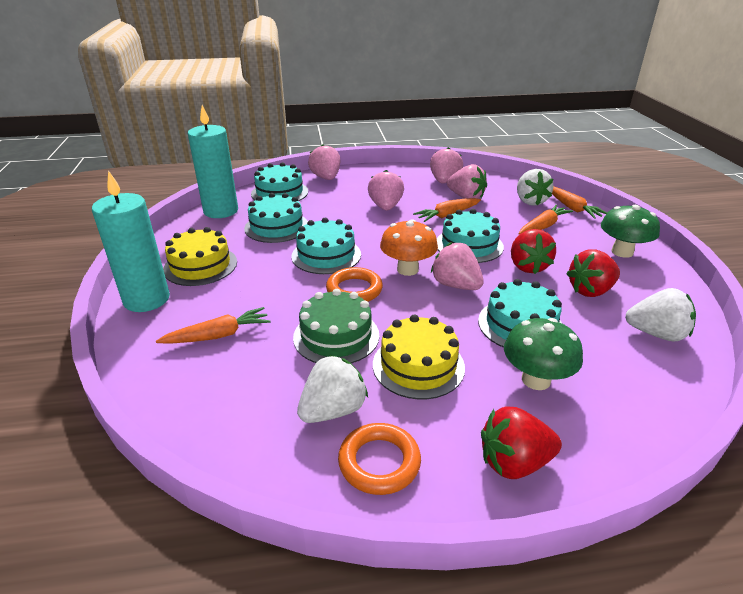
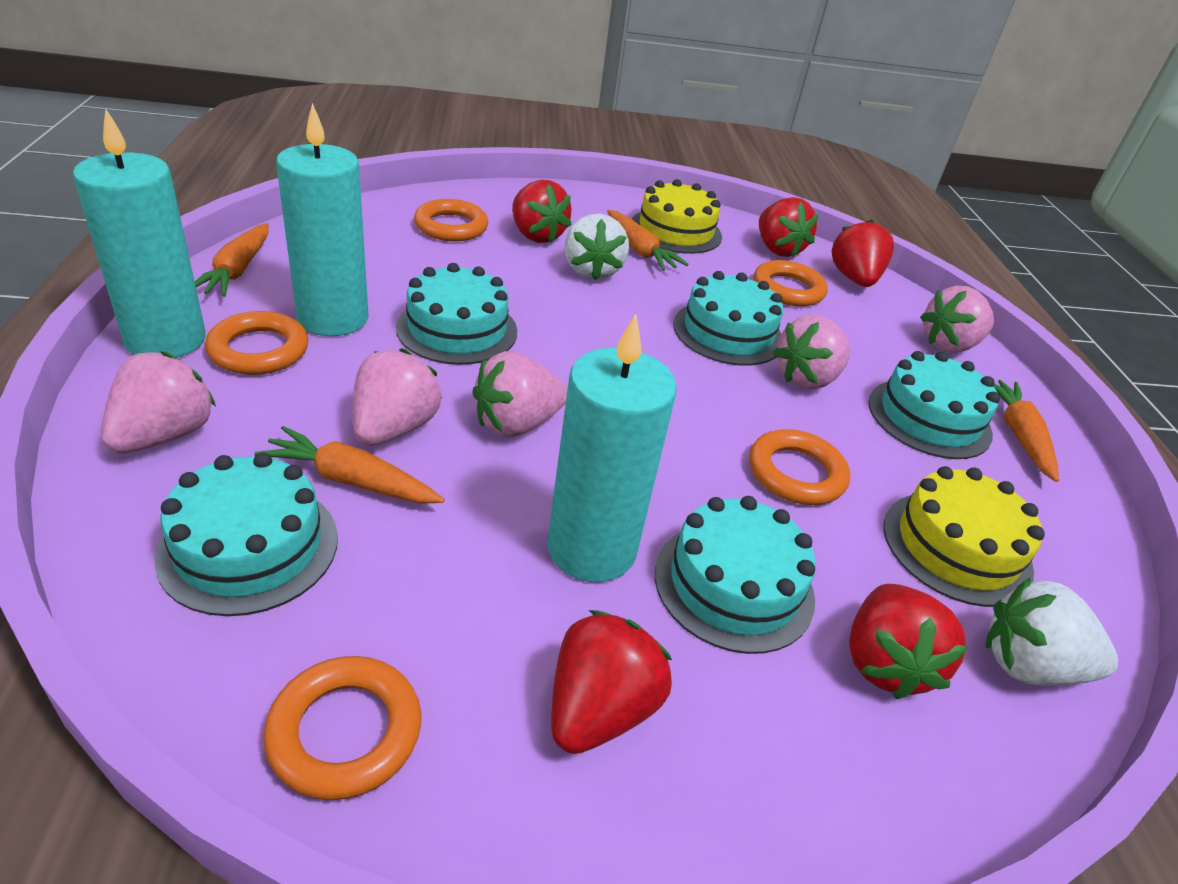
green cake: [293,289,379,363] = 1 -> none = 0
green mushroom: [504,318,583,390] [601,205,660,258] = 2 -> none = 0
orange mushroom: [380,219,438,276] = 1 -> none = 0
orange ring: [326,267,383,302] [338,423,421,495] = 2 -> [205,311,308,375] [263,656,421,800] [414,199,488,241] [749,429,850,505] [754,260,828,306] = 5
red strawberry: [481,406,562,479] [511,229,556,274] [566,250,620,297] = 3 -> [512,180,572,243] [551,610,672,754] [759,197,819,257] [831,219,894,287] [849,584,968,699] = 5
turquoise candle: [92,170,170,312] [188,105,238,218] = 2 -> [73,109,206,358] [276,103,369,336] [547,314,677,582] = 3
white strawberry: [297,355,368,423] [517,169,553,206] [625,288,696,341] = 3 -> [565,214,629,280] [986,577,1118,686] = 2

